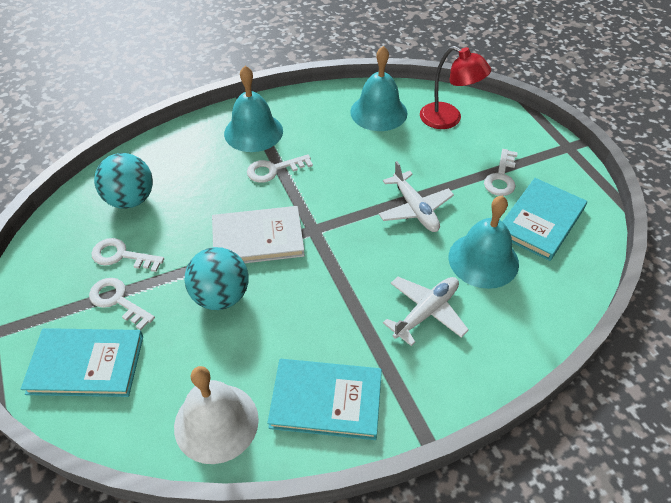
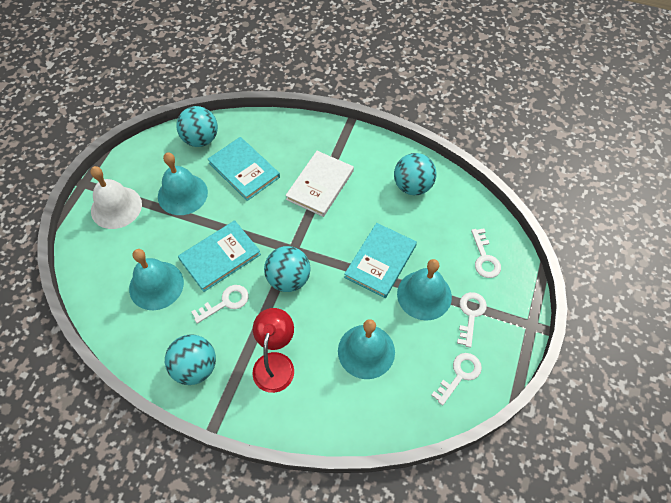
turquoise ball: [94,153,153,209] [184,247,249,310] = 2 -> [165,334,216,385] [176,106,218,147] [264,246,311,292] [394,153,437,195] = 4
turquoise bell: [224,66,283,152] [350,46,407,131] [448,195,519,289] = 3 -> [129,249,184,310] [158,152,208,215] [338,319,395,379] [397,259,452,321] = 4
white plane: [379,161,454,232] [383,277,469,346] = 2 -> none = 0

